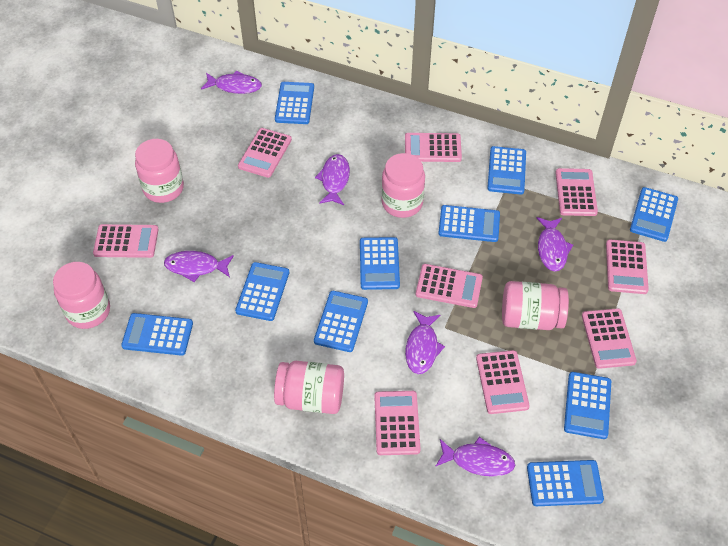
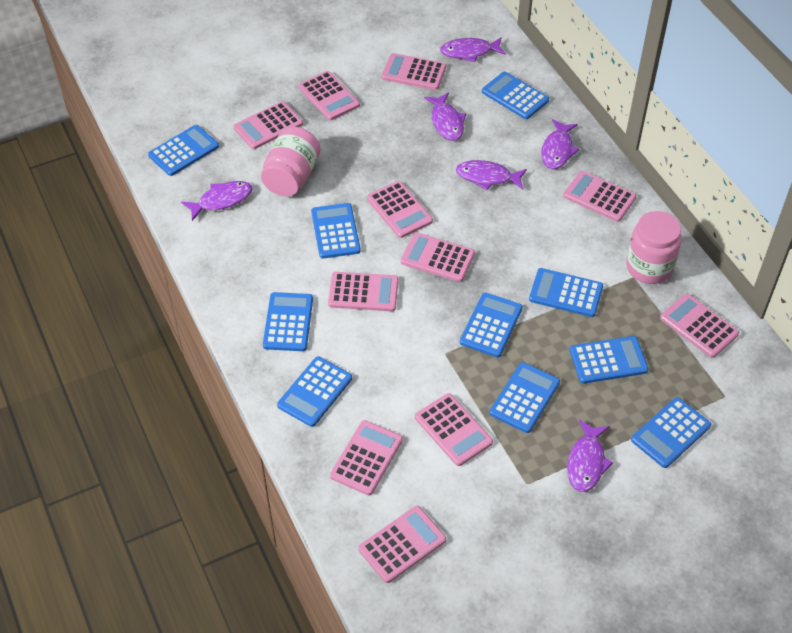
pink calculator: [93,224,159,258] [238,128,292,178] [374,391,420,455] [405,133,462,162] [416,264,483,308] [476,350,530,414] [556,168,598,216] [582,308,637,369] [606,239,649,294] = 9 -> [233,101,303,149] [298,71,360,120] [328,272,399,311] [330,420,403,496] [358,506,446,583] [367,181,433,238] [382,53,446,90] [401,233,475,282] [415,393,493,466] [563,171,636,222] [660,294,739,358] = 11
pink jar: [53,262,110,329] [135,139,184,203] [274,361,344,414] [381,153,425,218] [502,281,569,330] = 5 -> [261,127,320,196] [626,211,682,284] = 2

